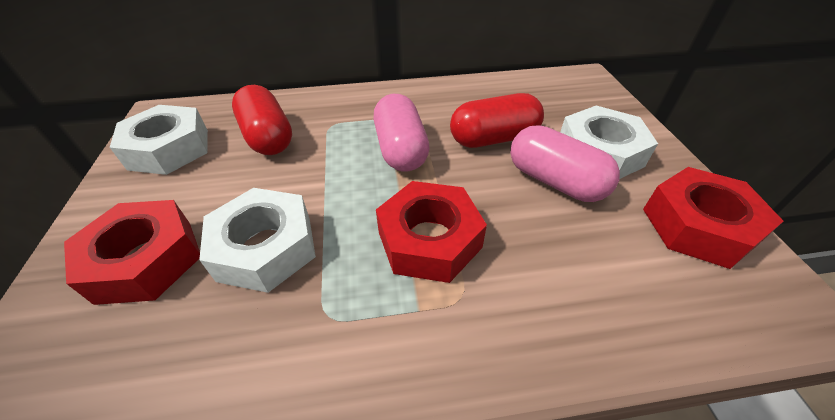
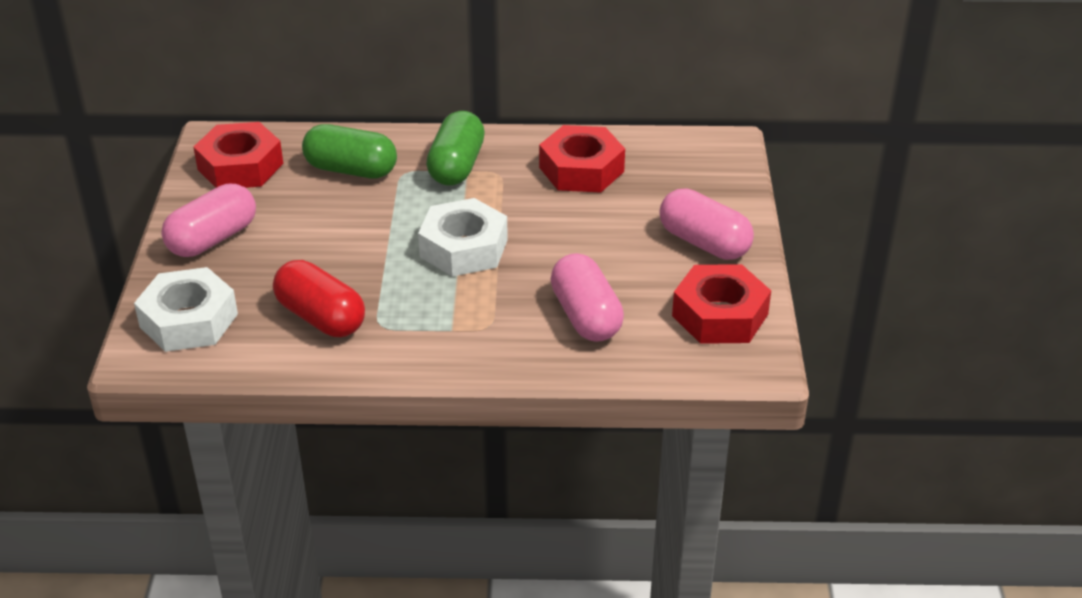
green capsule: none = 0 -> [302,124,397,179] [426,111,485,186] = 2
pink capsule: [374,94,430,172] [510,125,620,202] = 2 -> [161,184,256,257] [550,253,624,342] [659,189,754,260] = 3
red capsule: [232,85,292,155] [450,93,544,148] = 2 -> [273,260,365,337] = 1
white nut: [110,105,208,175] [199,188,316,293] [560,105,658,179] = 3 -> [134,267,238,352] [418,198,508,277] = 2

